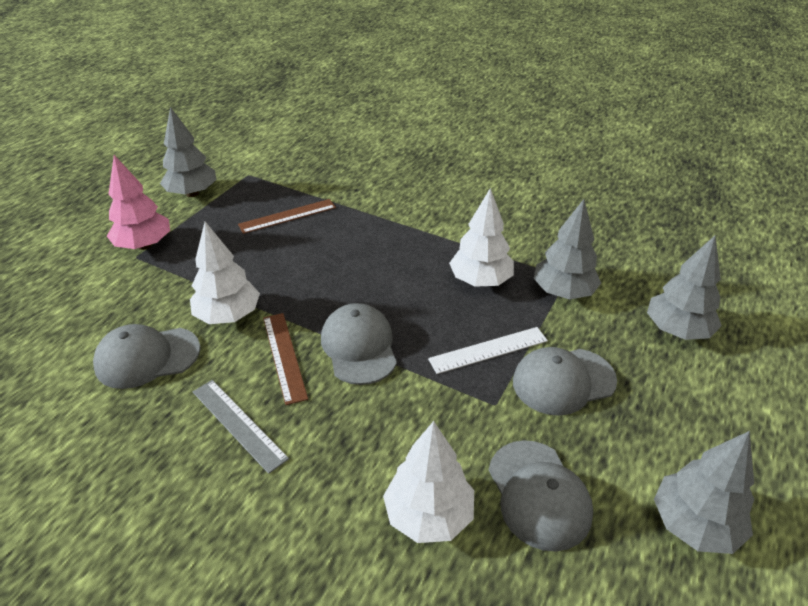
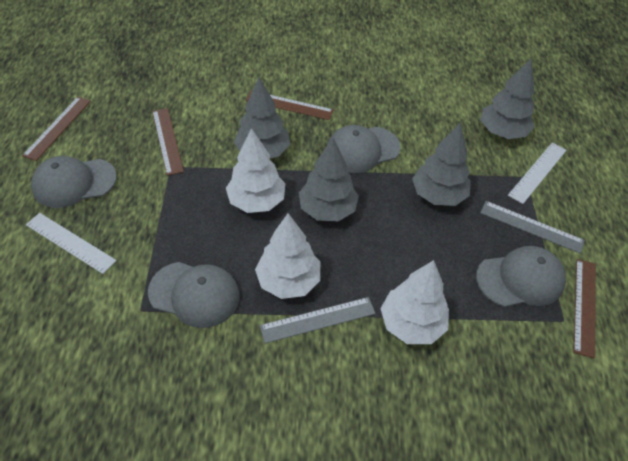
brown ruler: [238,199,336,234] [263,313,308,405] = 2 -> [22,97,91,161] [152,108,184,176] [246,90,333,120] [573,259,596,358] = 4
grey ruler: [193,380,289,474] = 1 -> [260,297,376,343] [480,201,585,253] = 2
pink tree: [107,155,170,250] = 1 -> none = 0
white ruler: [428,327,548,374] = 1 -> [26,213,117,274] [508,143,567,204] = 2

